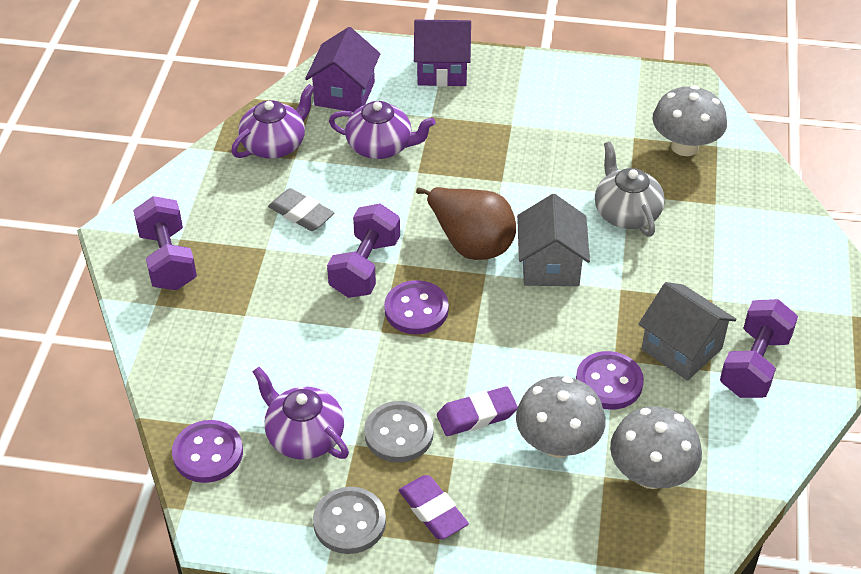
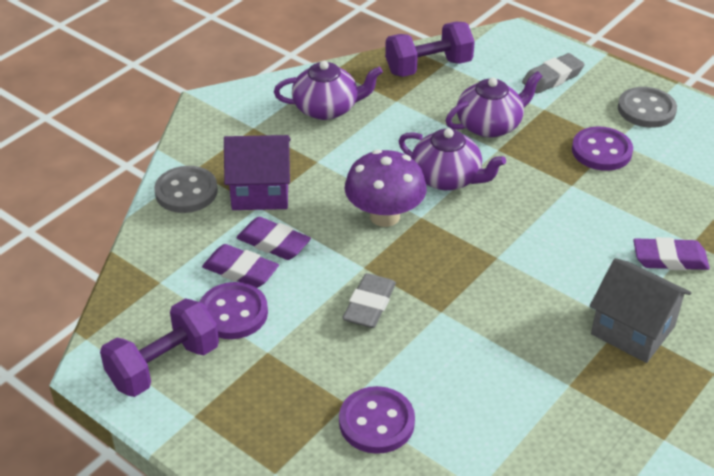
brown pear: [416,187,516,260] = 1 -> none = 0
grey eraser: [268,188,335,231] = 1 -> [342,273,396,328] [522,53,585,94] = 2
grey house: [517,194,590,286] [639,282,737,381] = 2 -> [590,258,691,363] = 1
grey mushroom: [516,376,606,458] [610,406,702,489] [652,85,727,156] = 3 -> none = 0
grey teapot: [595,142,665,236] = 1 -> none = 0
purple dumbbell: [133,196,197,290] [327,204,400,298] [720,299,798,398] = 3 -> [100,298,219,397] [385,22,475,77] = 2
purple eraser: [399,475,469,539] [437,386,518,436] = 2 -> [202,244,279,288] [236,217,311,260] [633,237,710,270] = 3
purple house: [305,27,380,112] [414,19,471,87] = 2 -> [224,135,291,210] = 1
purple mushroom: none = 0 -> [345,149,427,227] = 1

